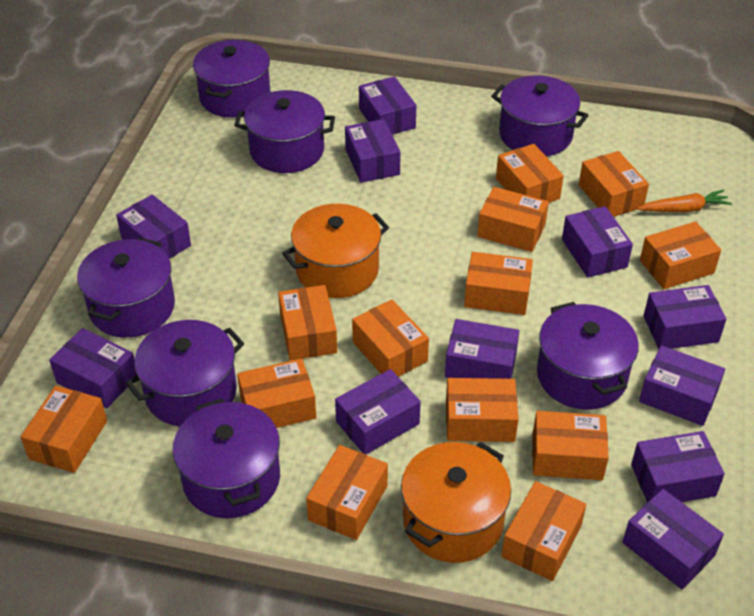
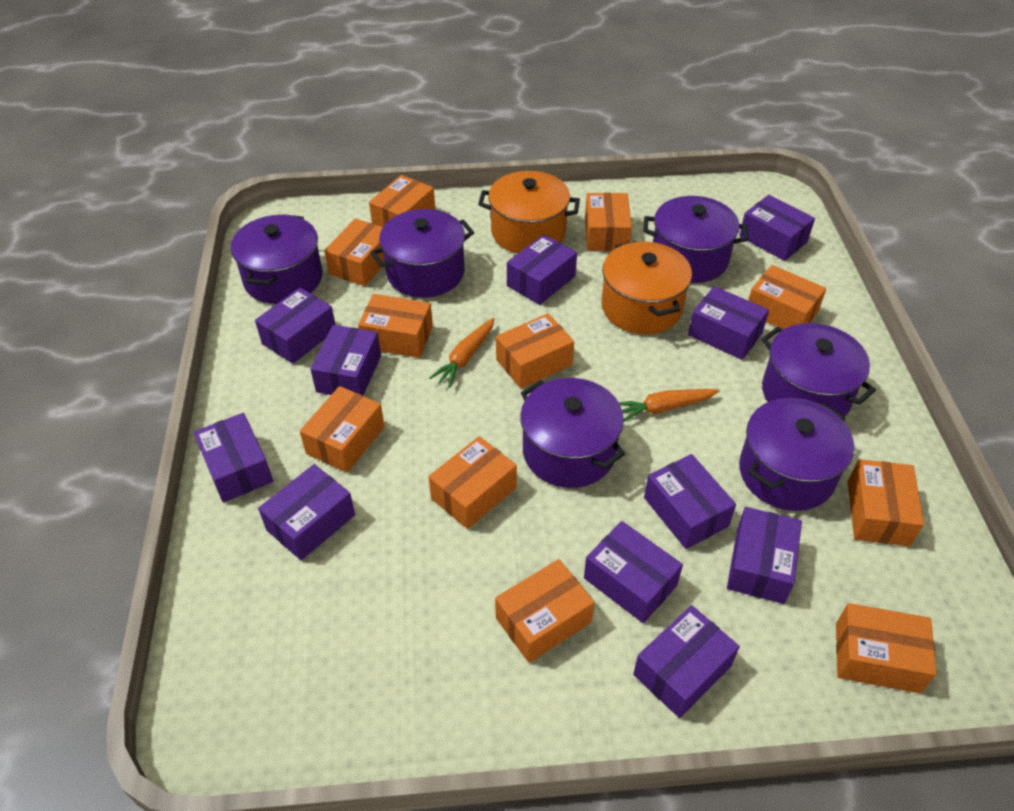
orange box: [20,386,107,473] [237,358,316,428] [278,285,337,360] [306,445,388,540] [352,300,429,377] [446,378,519,442] [464,252,533,315] [477,187,549,252] [496,144,564,203] [501,481,586,581] [532,411,609,480] [579,151,649,217] [640,221,721,289] = 13 -> [300,386,385,473] [324,218,384,286] [358,294,433,358] [369,175,435,227] [428,436,517,529] [495,559,595,663] [496,313,574,389] [585,193,632,251] [748,265,826,330] [836,603,937,693] [848,459,924,546] = 11
orange carrot: [637,190,732,212] = 1 -> [429,318,495,388] [619,389,720,421] = 2
purple pot: [77,238,175,338] [125,320,244,427] [173,399,280,518] [193,40,270,118] [234,90,335,173] [491,75,589,156] [537,302,639,410] = 7 -> [231,214,322,304] [370,209,474,298] [520,378,625,488] [643,196,748,283] [739,398,854,511] [761,323,876,416] = 6

